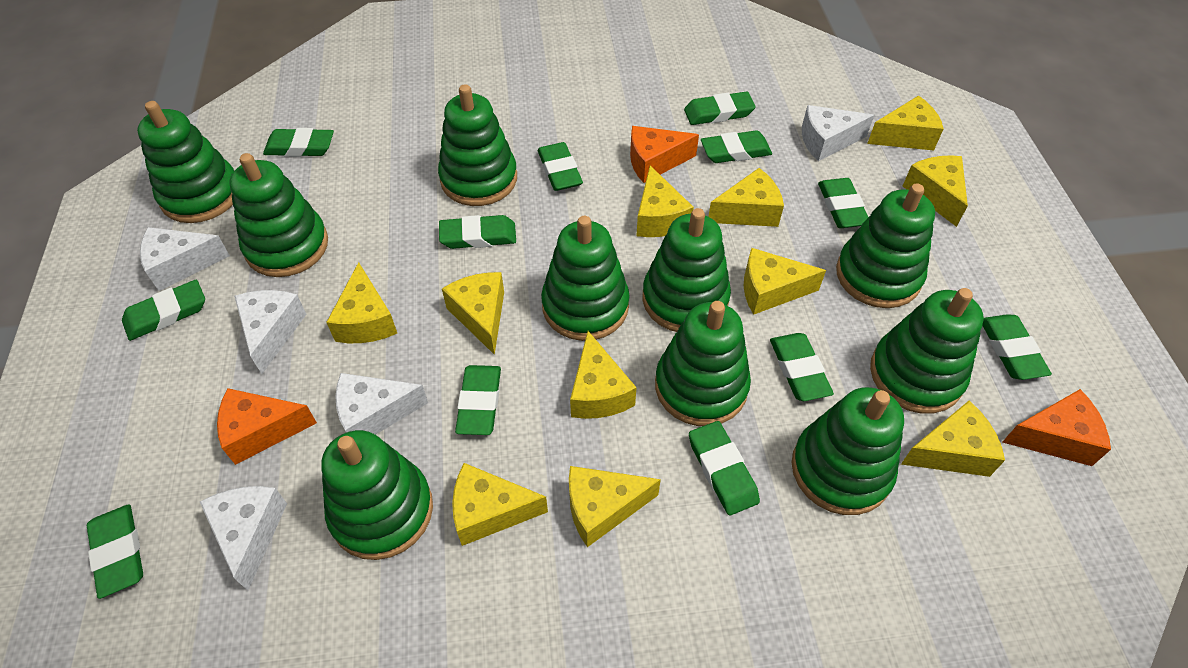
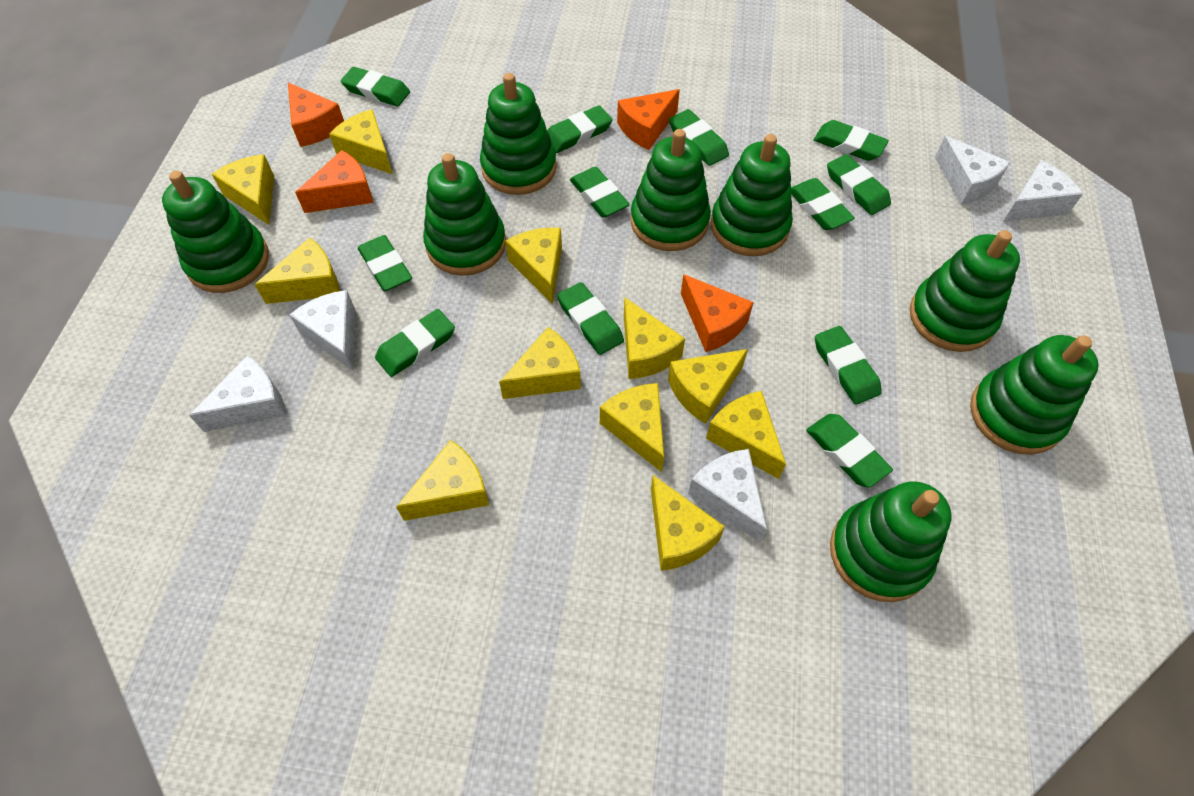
green stacking toy: [137,101,234,223] [229,153,328,277] [321,430,433,560] [438,84,517,206] [541,216,630,341] [643,208,731,332] [655,301,751,426] [792,387,904,515] [836,184,935,308] [870,288,984,414] = 10 -> [162,171,269,293] [423,153,506,276] [480,73,557,195] [631,129,711,251] [711,134,793,256] [830,481,952,602] [910,230,1020,352] [970,335,1099,455] = 8
orange cheese: [217,388,317,465] [630,126,699,183] [1002,389,1111,466] = 3 -> [288,83,344,147] [295,150,373,213] [617,89,680,150] [681,274,754,352] = 4

